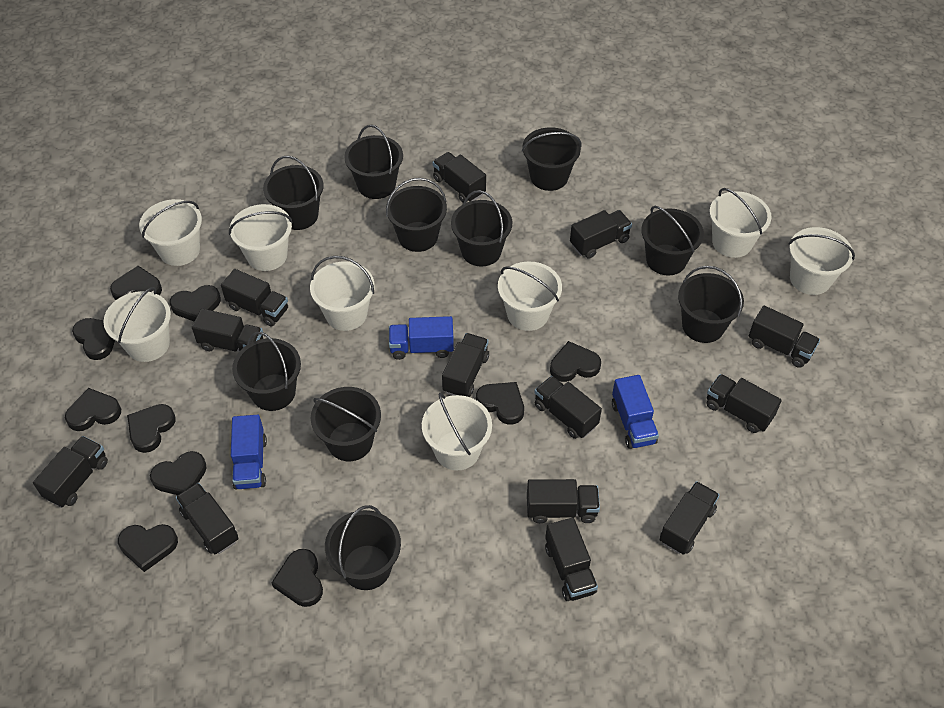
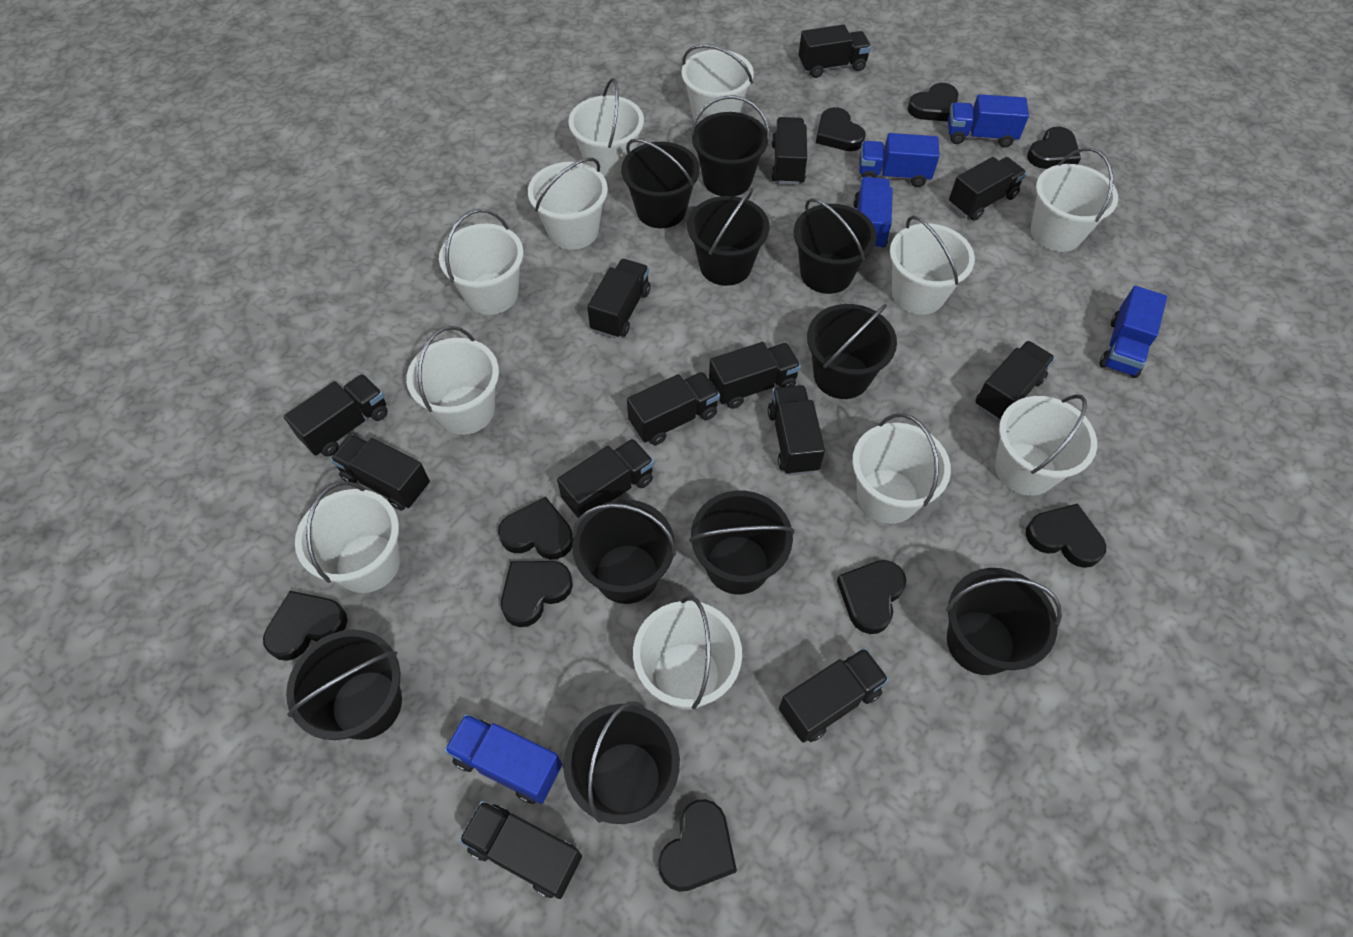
black heart: [65,388,121,431] [72,318,115,360] [110,266,162,300] [118,524,178,572] [127,404,176,453] [150,451,207,495] [170,285,221,321] [272,549,323,607] [476,382,524,425] [550,341,601,382] = 10 -> [263,591,347,661] [498,497,573,559] [501,561,573,627] [658,799,737,892] [816,107,865,151] [837,560,906,634] [908,83,958,122] [1026,503,1106,568] [1027,126,1081,169] = 9
blue truck: [231,415,267,489] [389,316,454,360] [612,375,659,449] = 3 -> [444,714,562,804] [853,177,893,250] [860,133,940,187] [948,94,1029,148] [1099,286,1167,378] = 5
white bucket: [104,287,171,362] [139,199,202,266] [229,204,292,271] [310,256,374,331] [422,392,492,470] [498,261,562,331] [709,188,772,258] [789,227,855,295] = 8 -> [295,481,401,593] [406,326,499,435] [439,209,523,315] [528,158,608,250] [568,78,644,180] [633,596,742,710] [681,44,754,124] [852,413,951,524] [890,216,975,315] [995,394,1097,496] [1031,148,1118,252] = 11

